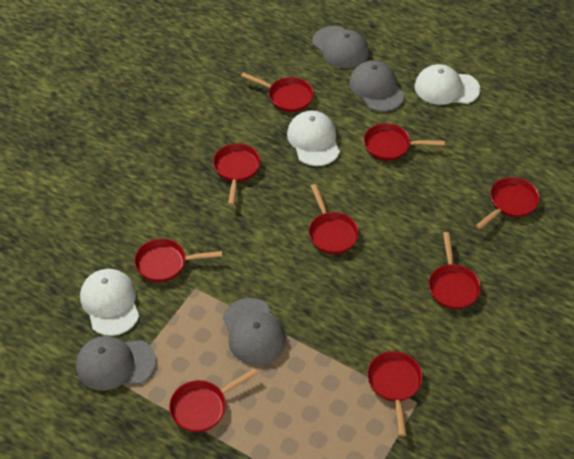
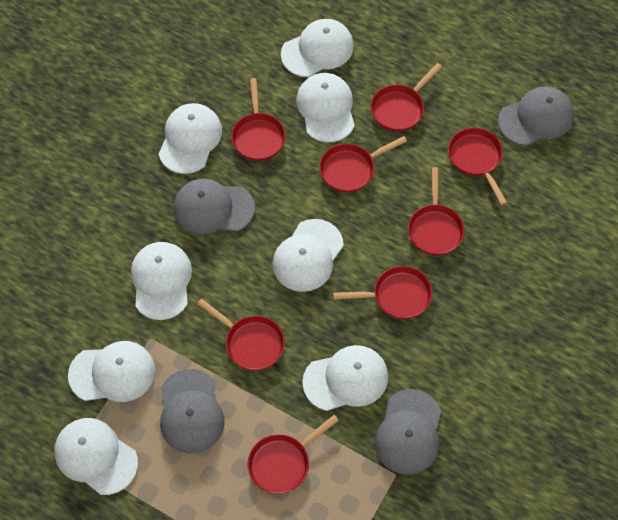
red pan: [134,239,222,282] [169,368,258,432] [213,143,261,205] [241,72,314,112] [309,184,359,254] [364,123,445,161] [367,351,423,436] [429,232,481,309] [476,177,540,229] = 9 -> [197,299,285,371] [231,78,286,161] [248,415,339,494] [319,136,407,193] [333,266,432,319] [371,63,442,132] [408,167,464,256] [448,127,507,205] = 8
white cap: [80,269,139,336] [287,110,340,166] [415,64,481,105] = 3 -> [54,418,138,495] [68,341,155,402] [131,242,192,320] [158,103,222,174] [272,219,344,292] [281,19,354,77] [296,73,355,142] [302,345,388,411] = 8

